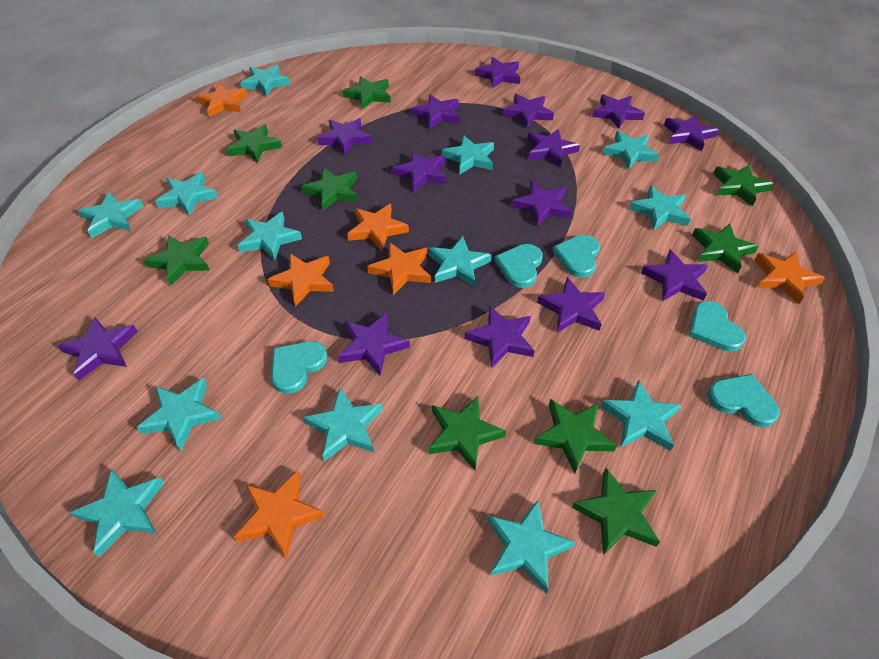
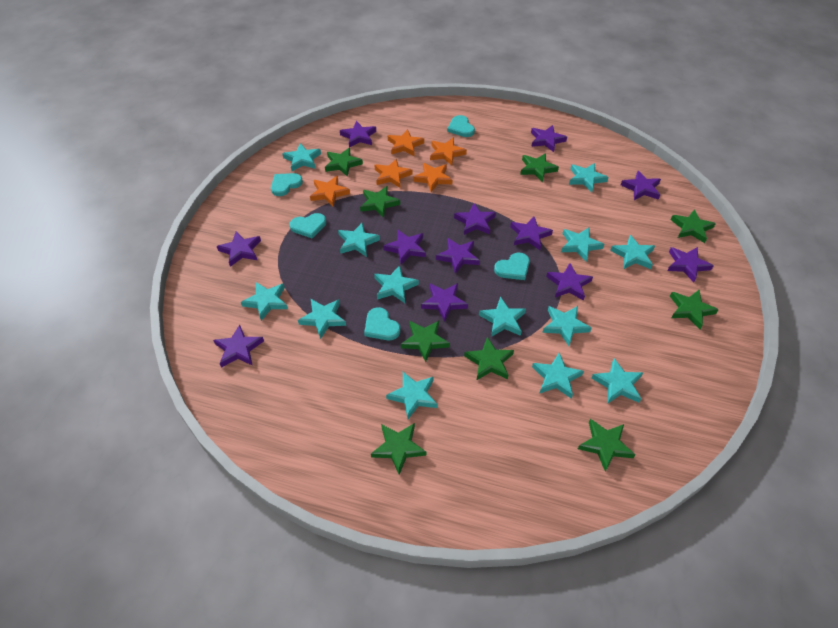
orange star: [196,83,248,117] [234,471,325,560] [267,253,334,307] [347,204,409,251] [367,242,431,295] [754,252,825,304] = 6 -> [310,176,350,206] [374,159,412,188] [388,129,424,156] [413,163,452,192] [430,138,467,165] = 5
purple star: [58,317,138,380] [317,118,371,155] [338,313,410,376] [392,150,446,192] [411,94,460,129] [465,306,535,367] [475,57,521,88] [503,94,554,129] [512,181,572,226] [527,129,580,167] [537,277,605,333] [592,94,645,129] [641,250,708,301] [664,115,719,151] = 14 -> [213,325,264,368] [217,231,261,267] [340,121,376,148] [383,229,426,264] [421,283,468,322] [436,238,480,274] [454,203,496,235] [510,217,553,250] [531,125,567,152] [546,263,593,301] [621,171,661,200] [667,247,714,282] = 12

